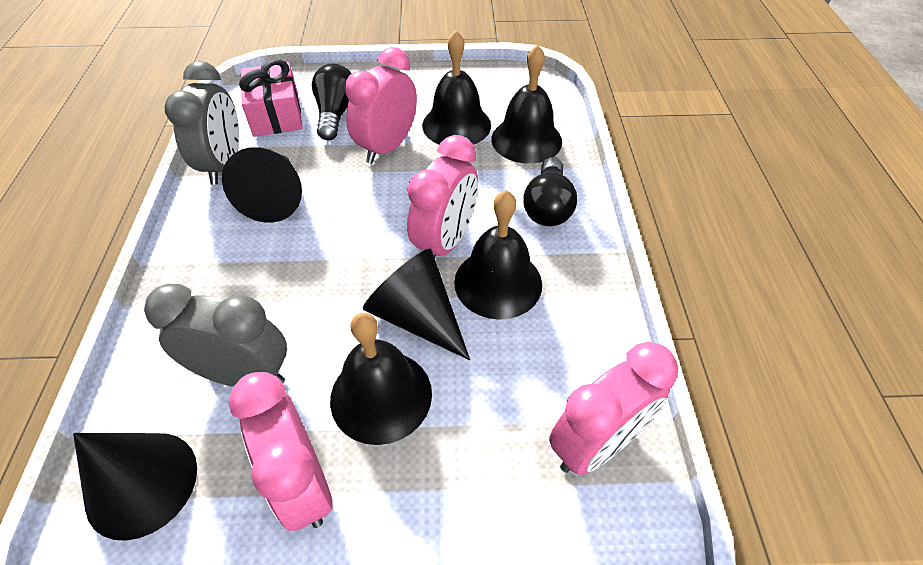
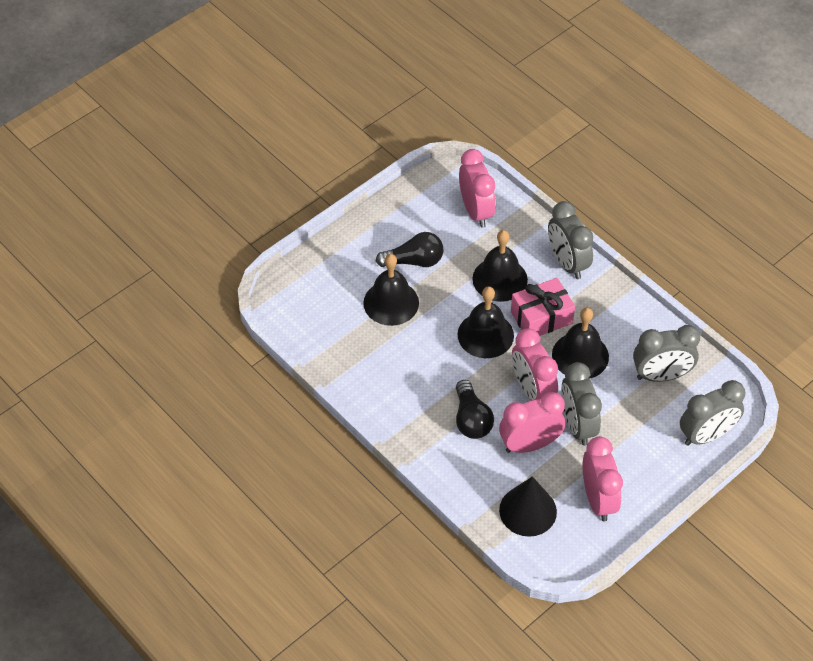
black cone: [73,433,197,541] [222,147,302,223] [363,249,470,360] = 3 -> [499,476,557,537] = 1
grey clock: [144,284,287,387] [164,61,239,185] = 2 -> [548,201,593,279] [561,362,602,446] [633,325,700,382] [680,380,745,446] = 4

